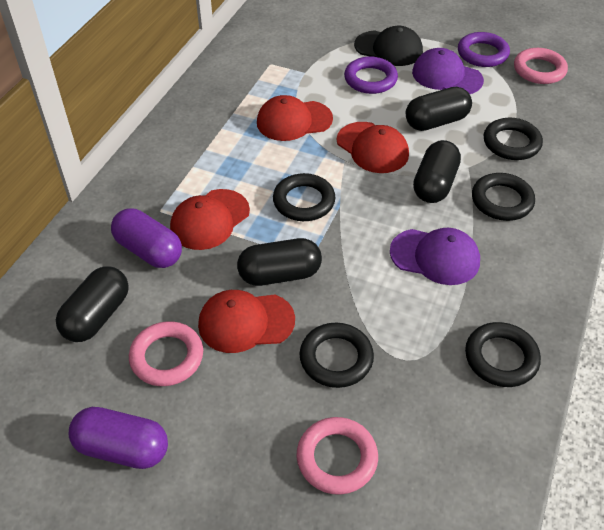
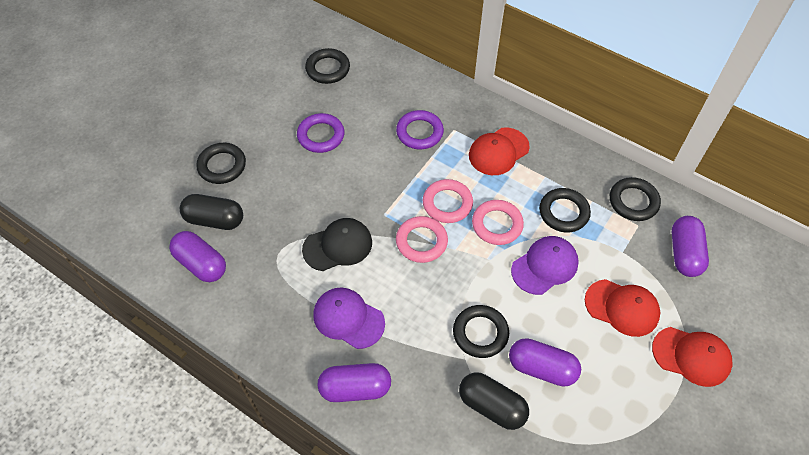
black capsule: [56,266,129,342] [237,238,322,286] [406,87,472,131] [413,140,461,203] = 4 -> [180,194,243,230] [459,372,529,430] = 2
purple capsule: [69,407,168,469] [111,208,182,268] = 2 -> [169,231,226,282] [317,363,391,402] [509,338,581,387] [672,216,709,277] = 4
red cap: [170,189,250,250] [198,290,295,353] [257,95,333,141] [337,122,409,173] = 4 -> [469,128,530,175] [585,279,660,337] [652,327,732,387] = 3

